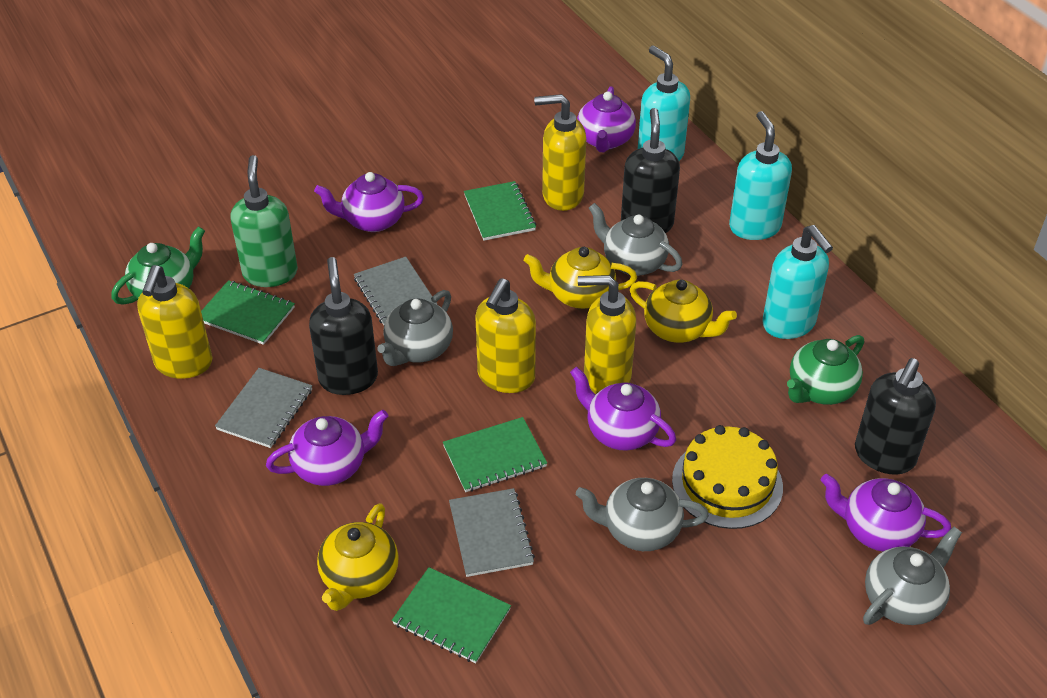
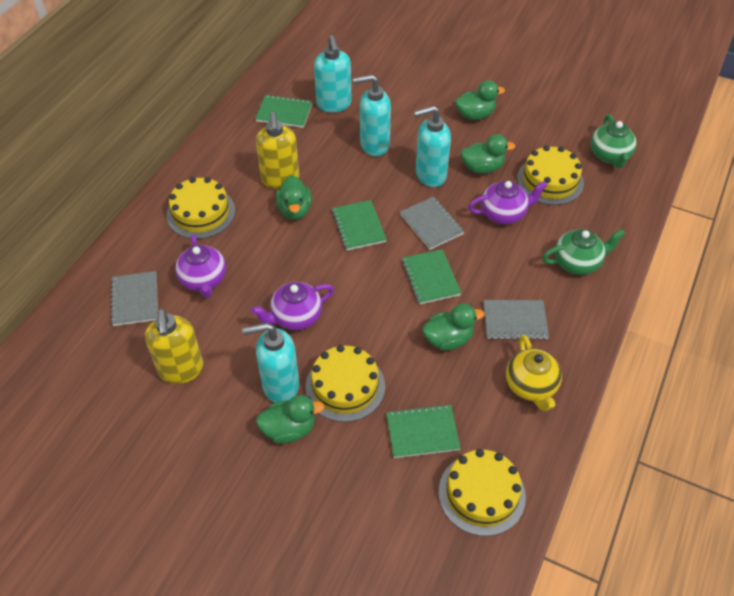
black soap dispenser: [309,257,378,395] [621,108,680,233] [855,358,936,475] = 3 -> none = 0
green duck: none = 0 -> [256,395,325,444] [276,175,312,220] [422,303,484,351] [455,80,505,120] [461,134,515,174] = 5
green soap dispenser: [230,155,298,287] = 1 -> none = 0
grey teapot: [378,290,453,366] [576,478,709,551] [589,203,683,276] [863,527,962,625] = 4 -> none = 0
purple teapot: [266,410,389,486] [314,172,424,232] [570,367,676,451] [577,86,636,152] [821,474,951,552] = 5 -> [175,234,226,298] [251,282,334,330] [468,181,547,224] = 3
turquoise soap dispenser: [638,46,690,161] [729,111,792,240] [762,225,833,339] = 3 -> [242,323,299,403] [314,35,352,112] [353,74,391,156] [414,105,451,187] = 4
yellow cake: [672,425,783,529] = 1 -> [166,177,235,239] [306,345,385,422] [439,449,526,536] [517,145,584,205] = 4
yellow soap dispenser: [137,265,212,379] [476,278,536,393] [534,94,586,211] [578,275,636,394] = 4 -> [145,308,203,384] [256,112,299,189] = 2
yellow teapot: [317,503,399,611] [524,247,637,309] [630,280,737,343] = 3 -> [506,334,562,411] = 1

